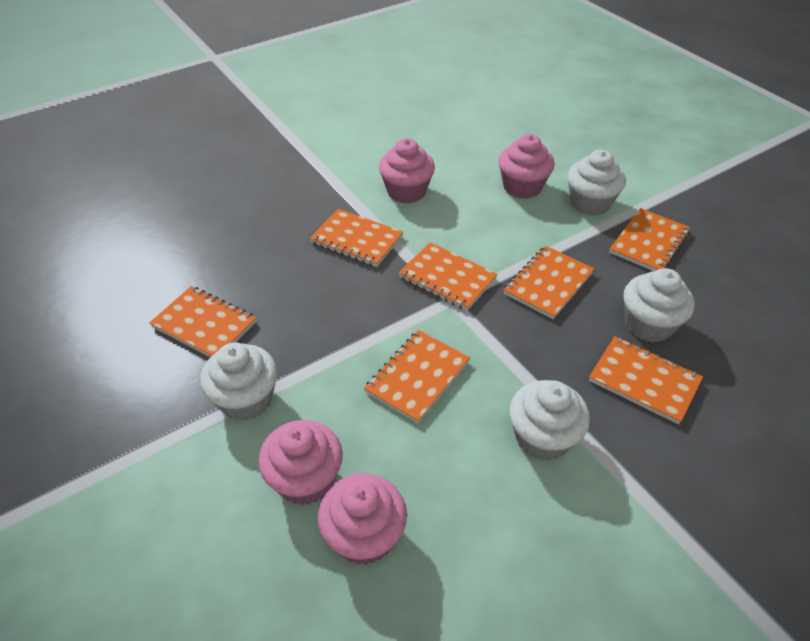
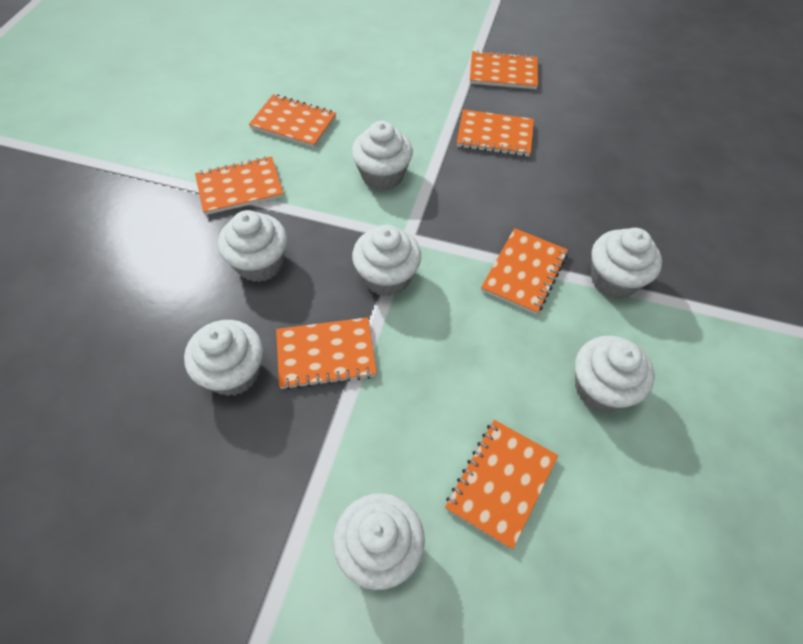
pink cupcake: [258,420,343,505] [318,473,407,565] [379,138,435,204] [499,134,555,199] = 4 -> none = 0
white cupcake: [200,343,277,421] [509,380,590,461] [568,150,626,216] [624,268,695,342] = 4 -> [184,320,263,396] [218,210,287,282] [333,493,425,590] [352,121,413,191] [352,225,421,296] [575,336,655,412] [591,228,662,299] = 7

